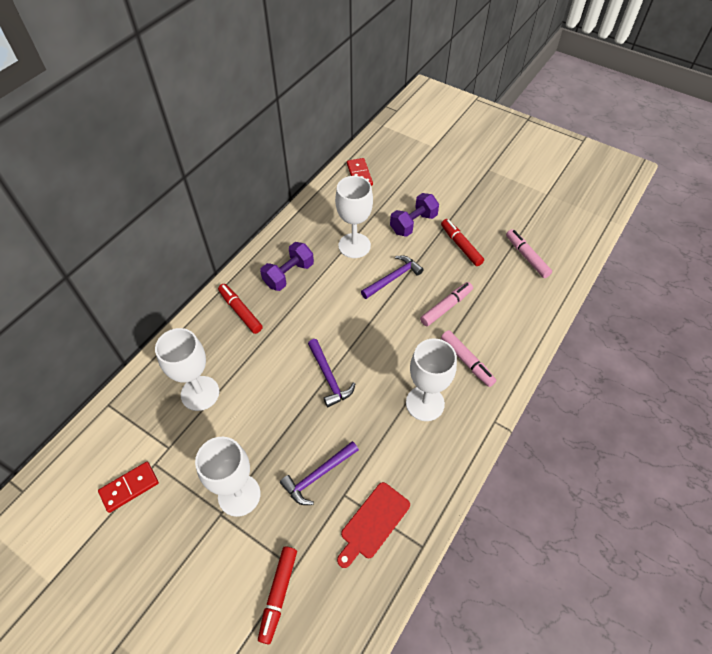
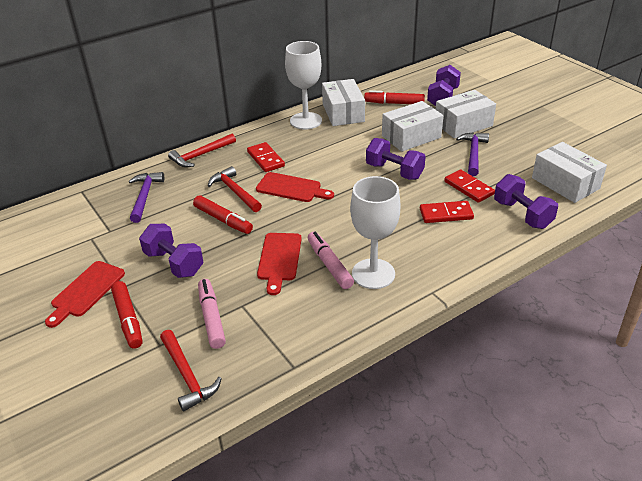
pink marker: [420,282,473,326] [441,330,496,387] [506,229,552,278] = 3 -> [198,279,226,349] [308,232,354,289] = 2
purple dumbbell: [260,242,314,291] [390,193,439,237] = 2 -> [139,224,203,278] [366,138,426,180] [427,65,461,106] [494,174,558,229] = 4
purple hammer: [280,441,359,505] [308,339,355,407] [361,255,423,299] = 3 -> [129,172,164,223] [456,132,489,176] = 2
red cutting board: [337,482,410,568] = 1 -> [45,261,125,328] [256,172,334,202] [257,233,302,295] = 3
red domino: [98,462,159,513] [347,158,373,186] = 2 -> [247,142,285,172] [420,201,474,223] [444,170,495,203] = 3
red hammer: none = 0 -> [160,330,222,412] [168,134,236,167] [208,166,262,212] = 3
white box: none = 0 -> [322,79,365,126] [382,101,443,152] [436,90,496,138] [532,142,607,203] = 4
white goblet: [155,328,219,411] [195,437,260,517] [335,176,373,258] [406,338,457,421] = 4 -> [285,41,322,130] [350,176,401,289] = 2

